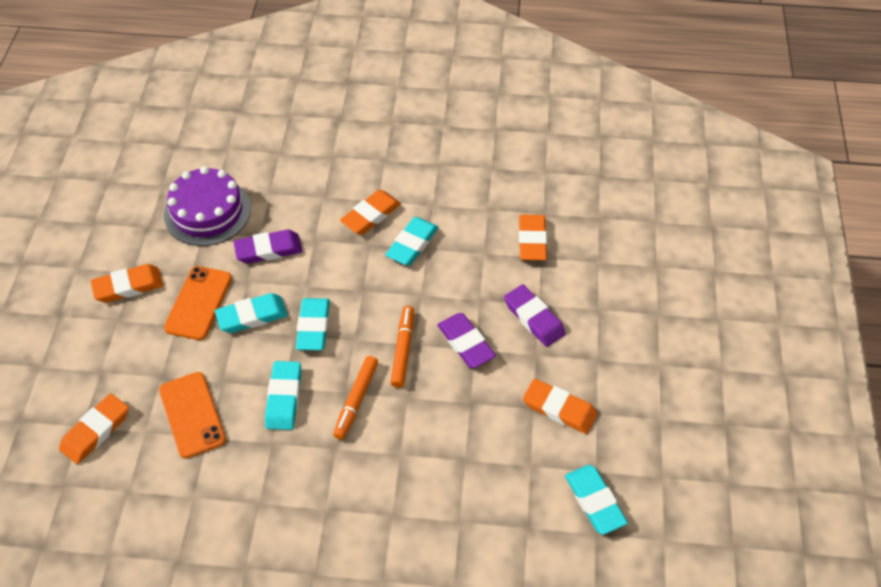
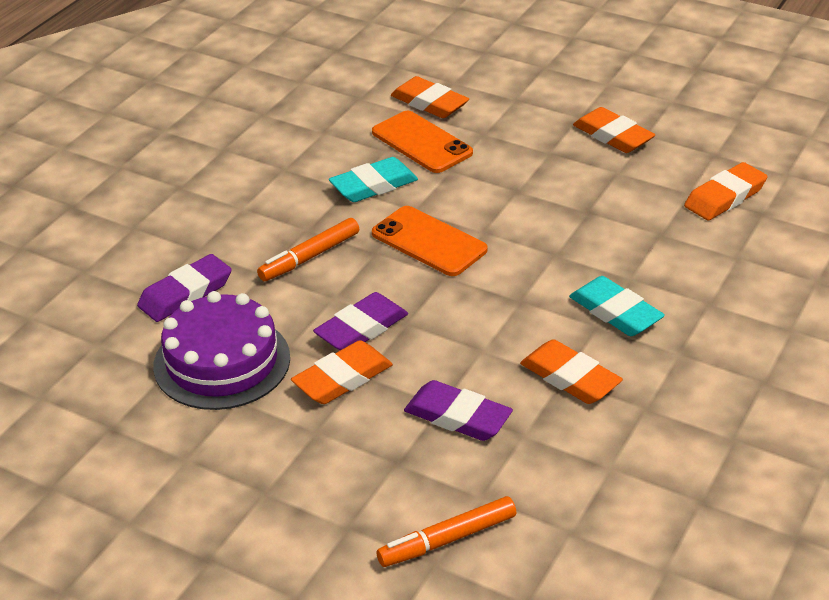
turquoise eraser: [215,293,288,333] [265,361,301,430] [296,298,330,350] [385,217,439,265] [565,465,628,535] = 5 -> [329,157,418,202] [569,276,665,336] = 2

